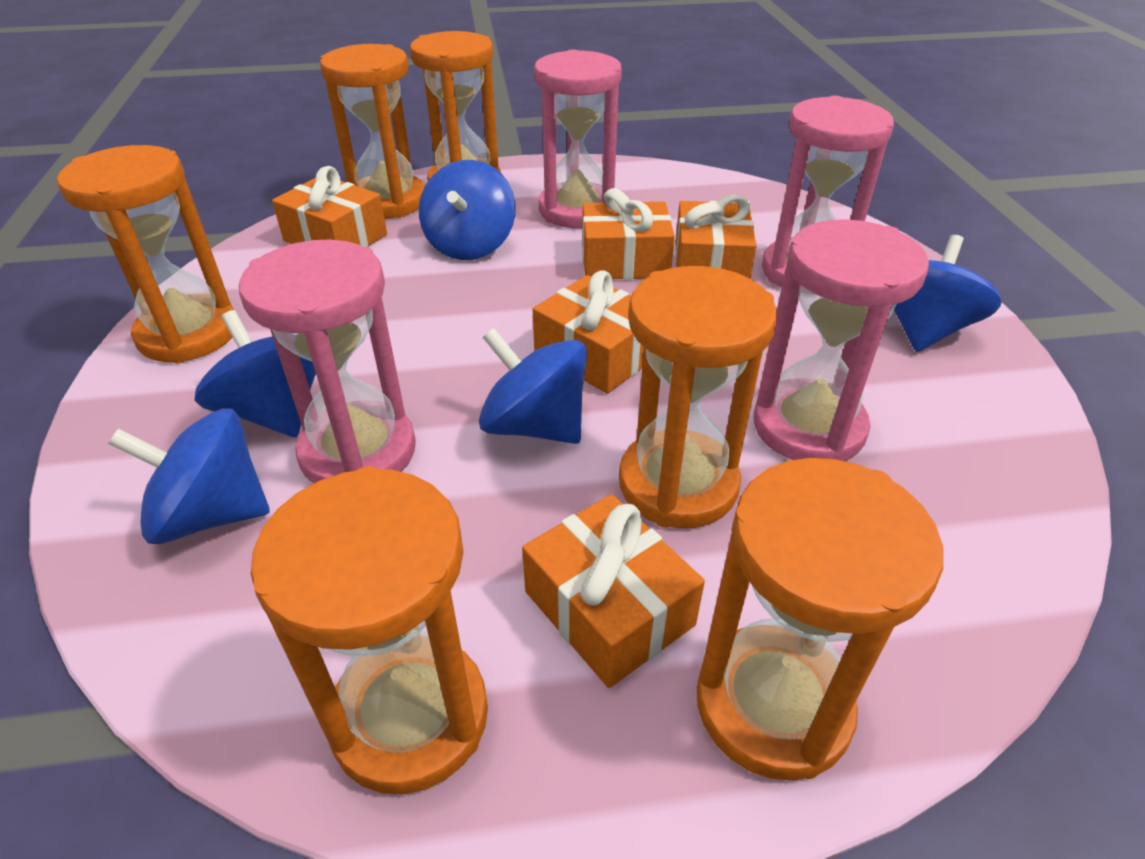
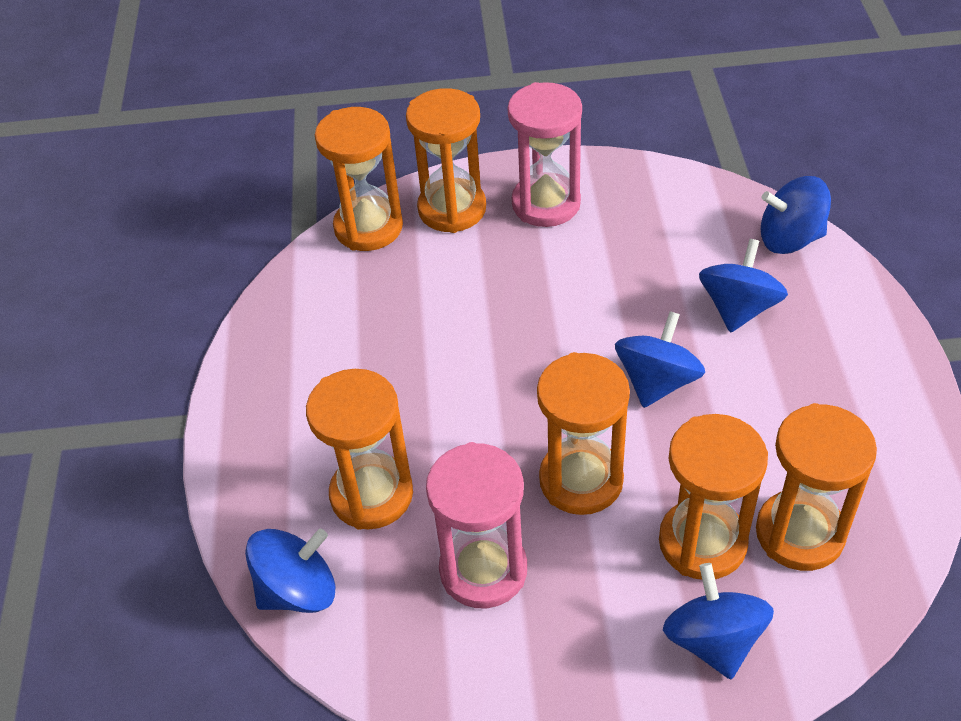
orange gift: [272,166,387,247] [522,494,705,688] [533,270,644,394] [582,188,675,279] [675,195,756,279] = 5 -> none = 0
pink hourglass: [239,239,416,483] [534,50,622,228] [753,219,929,461] [762,96,894,287] = 4 -> [426,442,527,608] [508,82,582,227] = 2

